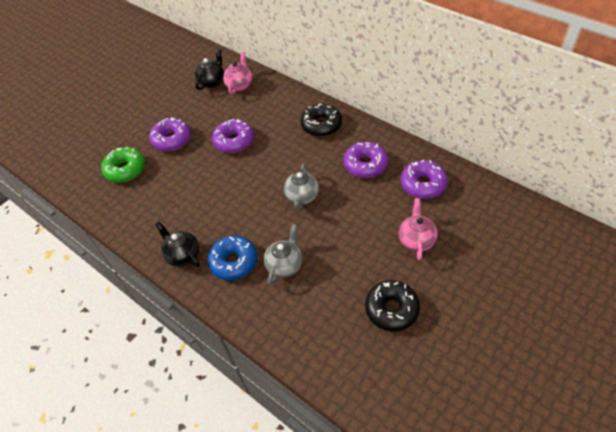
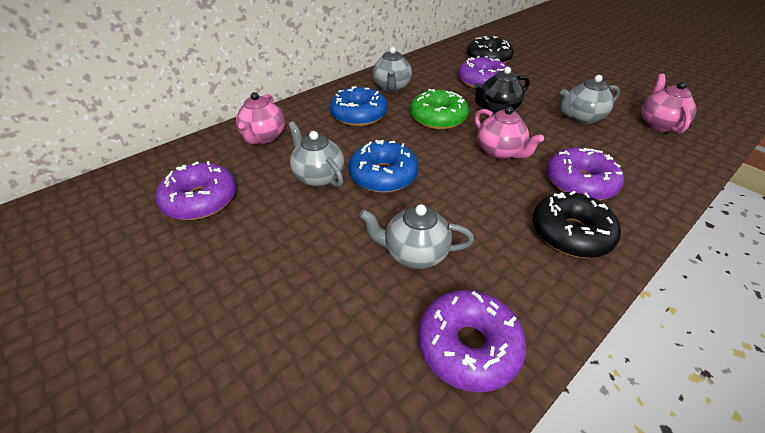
black teapot: [155,222,200,267] [195,49,224,90] = 2 -> [474,67,530,114] = 1
blue donut: [207,236,257,280] = 1 -> [330,86,387,126] [349,140,419,193] = 2
grey teapot: [264,224,302,285] [284,163,319,210] = 2 -> [288,121,345,187] [359,204,474,269] [372,47,412,92] [560,75,620,124] = 4
pink teapot: [223,52,252,95] [399,198,438,260] = 2 -> [236,92,285,144] [475,106,544,160] [641,74,696,134] = 3

